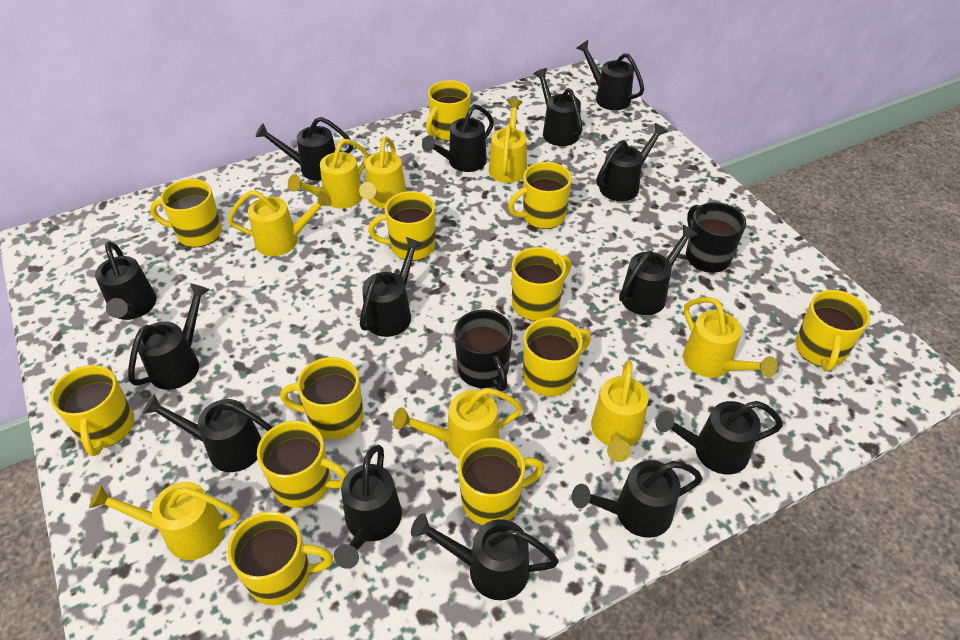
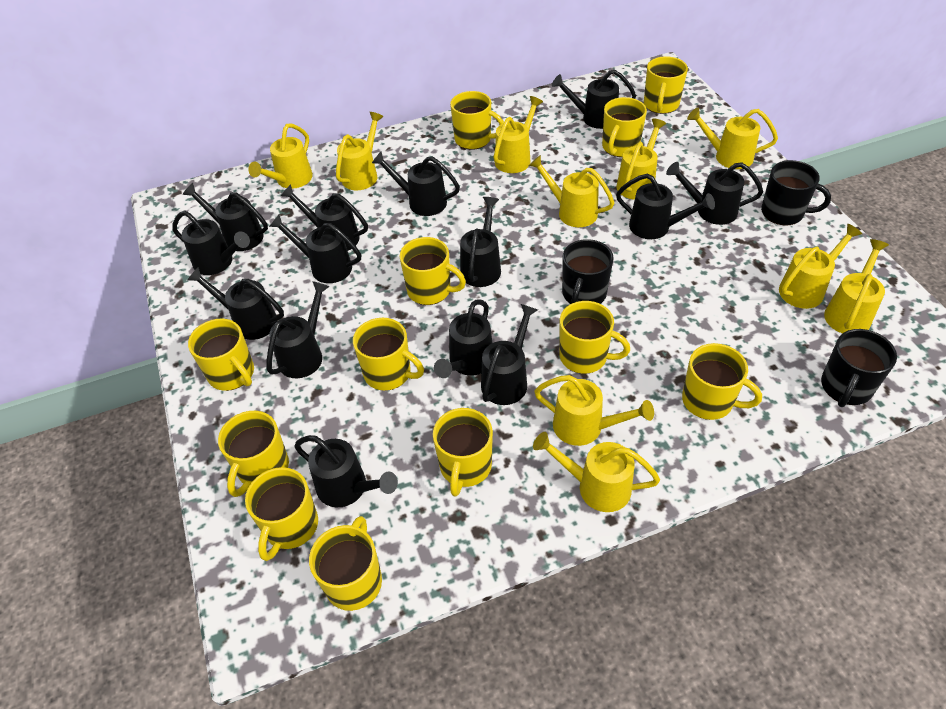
black mug: [454,309,513,391] [686,202,746,273] = 2 -> [562,239,614,304] [761,160,831,226] [821,329,897,407] = 3
yellow watering can: [89,482,240,560] [228,190,332,256] [288,139,368,209] [359,136,407,208] [393,388,523,459] [489,99,527,183] [591,360,648,462] [683,297,778,378] = 8 -> [248,124,313,189] [336,112,384,190] [494,96,543,173] [529,155,614,227] [533,432,660,512] [534,375,654,446] [616,118,666,200] [687,108,778,169] [779,224,862,309] [824,239,889,334] = 10

